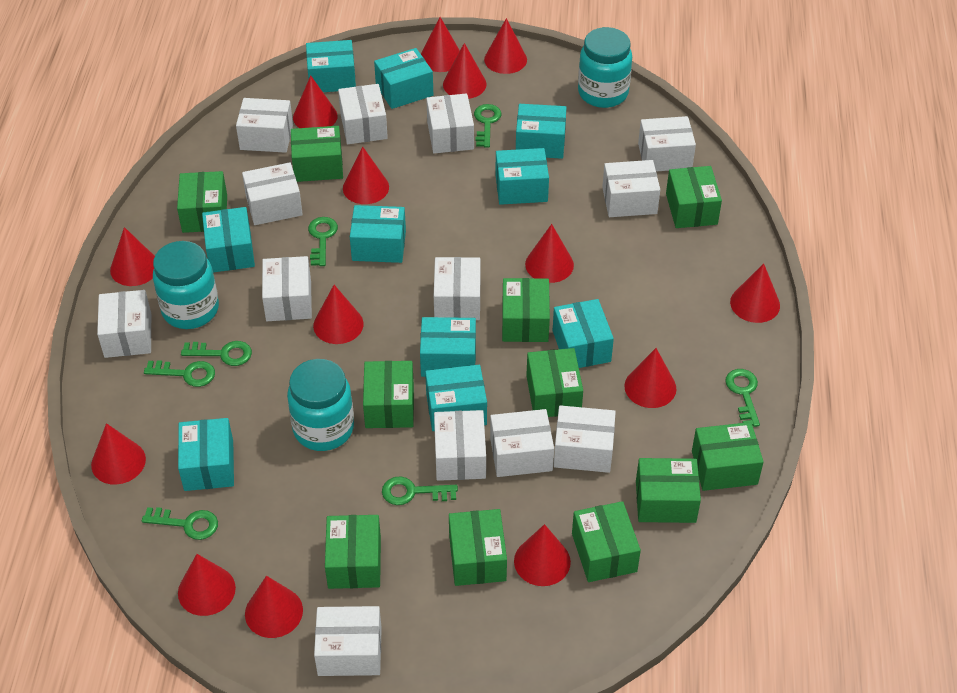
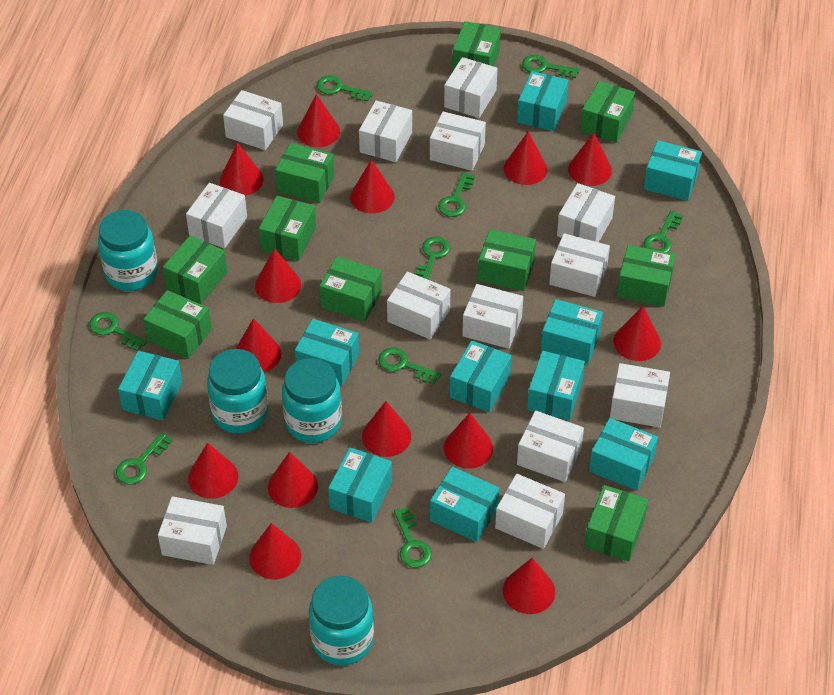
green box: [177,171,227,233] [291,126,343,182] [325,515,381,589] [363,361,414,428] [449,509,507,586] [502,278,550,342] [526,348,583,417] [572,501,641,582] [636,458,701,523] [666,166,722,228] [692,422,764,491] = 11 -> [143,290,212,359] [163,235,227,304] [259,196,316,260] [275,143,334,203] [319,256,382,322] [452,21,501,72] [478,229,536,291] [580,81,635,143] [584,485,648,562] [617,245,676,307] = 10
green key: [142,507,218,540] [144,360,215,387] [181,341,252,366] [308,217,338,266] [382,477,458,505] [474,104,501,148] [725,369,760,427] = 7 -> [89,312,147,351] [116,432,172,485] [317,76,373,102] [378,347,441,385] [394,507,432,568] [415,236,450,280] [438,172,475,217] [522,55,579,78] [644,210,683,253] = 9
turquoise jar: [153,241,219,329] [287,359,354,451] [578,27,632,108] = 3 -> [98,210,158,291] [207,349,268,433] [282,358,342,443] [309,576,374,666] = 4

